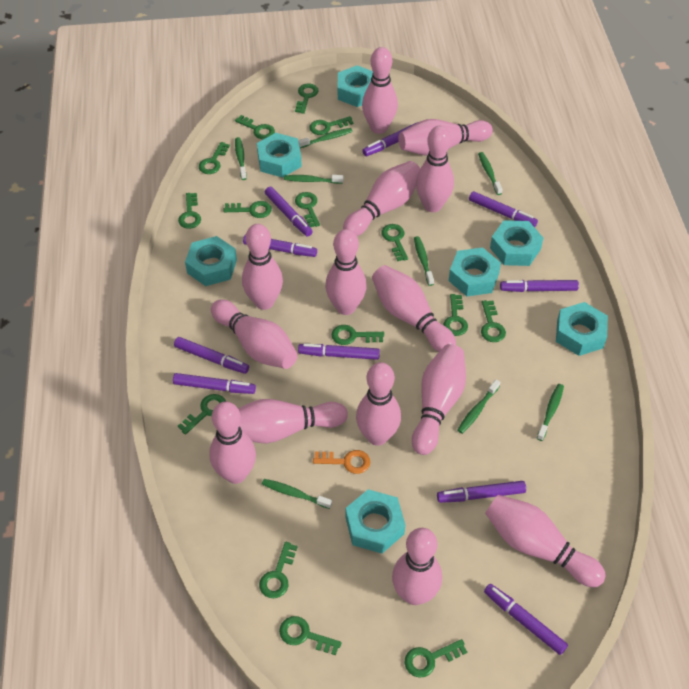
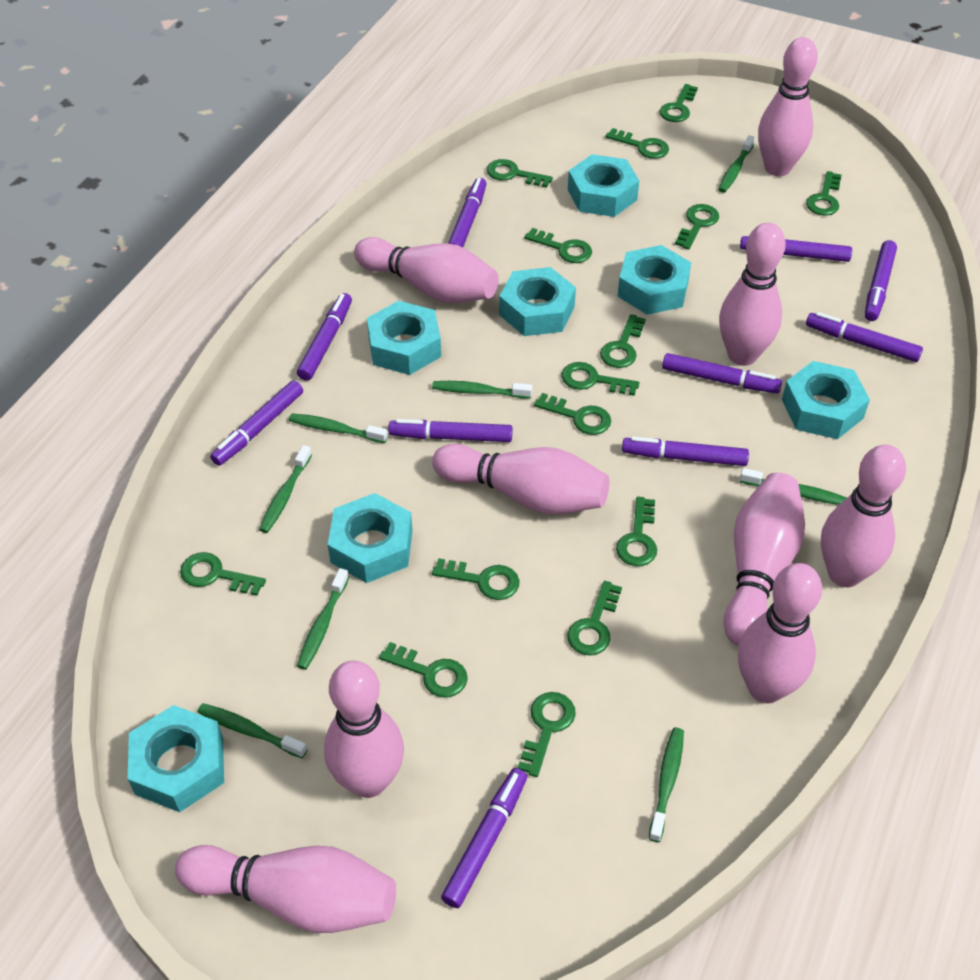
orange key: [313,450,370,474] = 1 -> none = 0
pink bowling pin: [209,402,256,484] [211,300,298,369] [238,399,348,443] [242,224,283,310] [325,229,367,315] [343,161,420,236] [356,362,401,446] [362,47,398,134] [372,265,456,352] [392,528,442,605] [399,119,493,156] [412,344,466,455] [416,126,454,212] [485,495,606,587] = 14 -> [175,845,396,933] [324,661,404,798] [354,237,499,303] [432,444,610,514] [719,223,786,366] [723,473,805,646] [738,563,822,704] [758,37,818,176] [821,445,906,587] = 9

